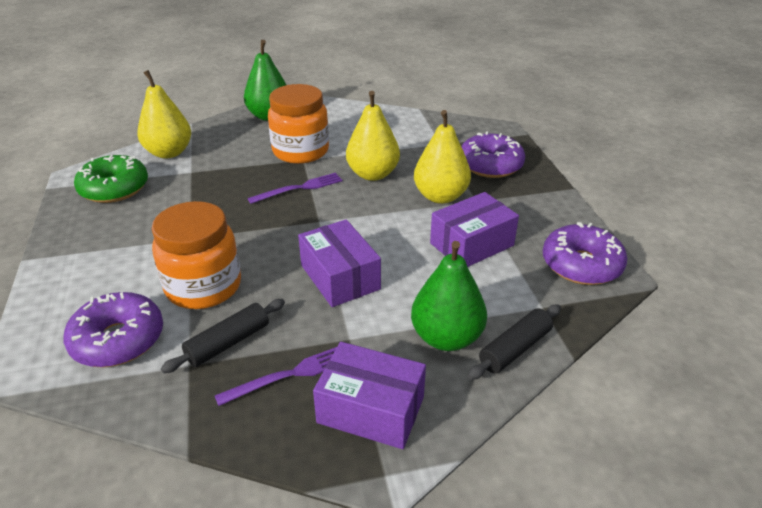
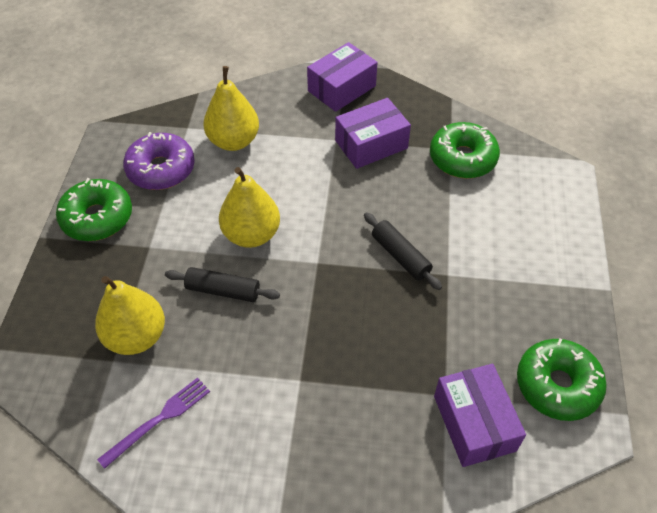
green donut: [74,155,148,203] = 1 -> [56,178,132,241] [430,122,500,179] [517,338,607,421] = 3
green pear: [244,40,286,121] [411,241,487,351] = 2 -> none = 0
orange jar: [152,201,241,309] [268,84,329,164] = 2 -> none = 0
purple donut: [64,292,163,367] [461,131,525,178] [543,222,627,285] = 3 -> [123,132,195,190] = 1
purple fork: [215,347,337,406] [248,173,342,204] = 2 -> [97,377,210,469] = 1

